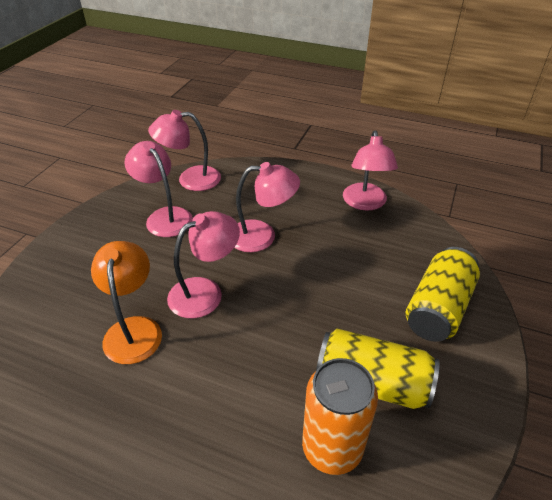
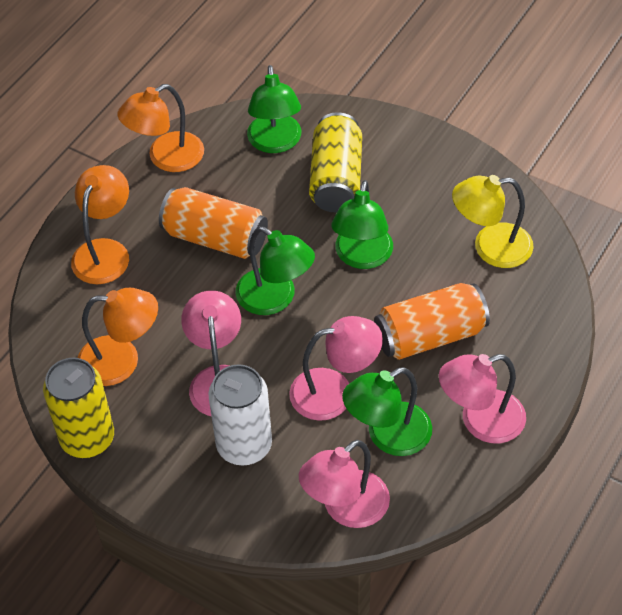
green lamp: none = 0 -> [235,226,315,315] [247,65,301,153] [331,180,393,269] [342,367,432,456] = 4
orange can: [302,358,378,475] = 1 -> [159,187,268,259] [374,283,490,360] = 2
orange lamp: [91,241,162,364] = 1 -> [71,165,129,284] [78,288,158,386] [117,84,204,172] = 3
pink lamp: [124,141,193,237] [148,110,221,191] [167,211,240,318] [234,162,300,252] [343,130,398,211] = 5 -> [181,291,241,416] [289,316,383,421] [299,440,390,528] [439,354,526,444] = 4
white can: none = 0 -> [208,364,272,465] = 1
yellow lamp: none = 0 -> [452,175,534,268] = 1

